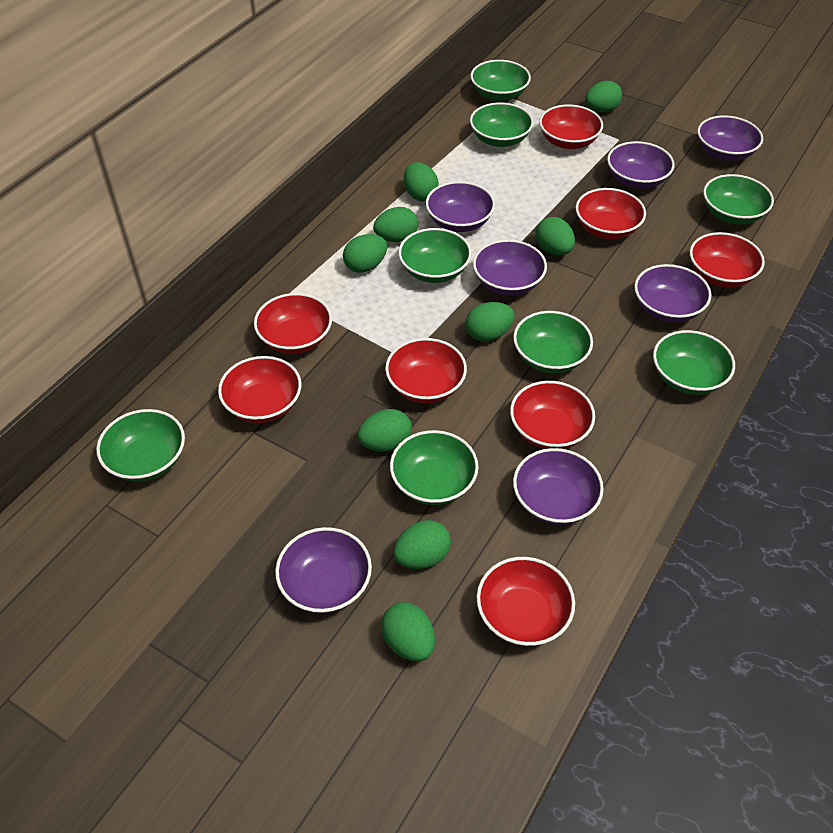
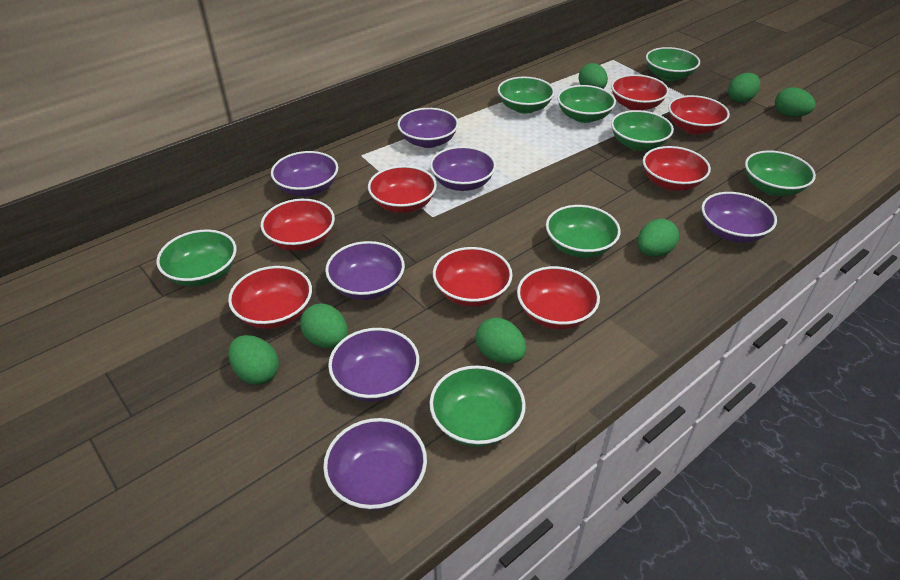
green egg: [343,234,387,273] [358,409,412,452] [373,207,418,242] [381,602,435,661] [394,520,451,569] [404,162,439,201] [466,302,515,342] [535,217,575,255] [585,81,622,113] = 9 -> [228,335,279,385] [300,303,348,348] [476,318,526,364] [579,63,608,89] [638,219,679,257] [728,73,760,103] [775,87,816,117] = 7

